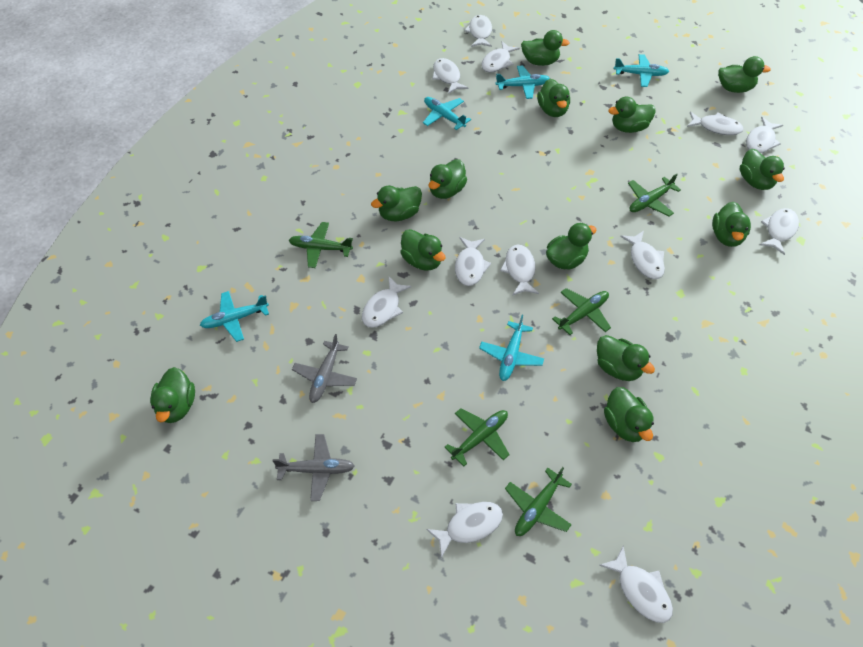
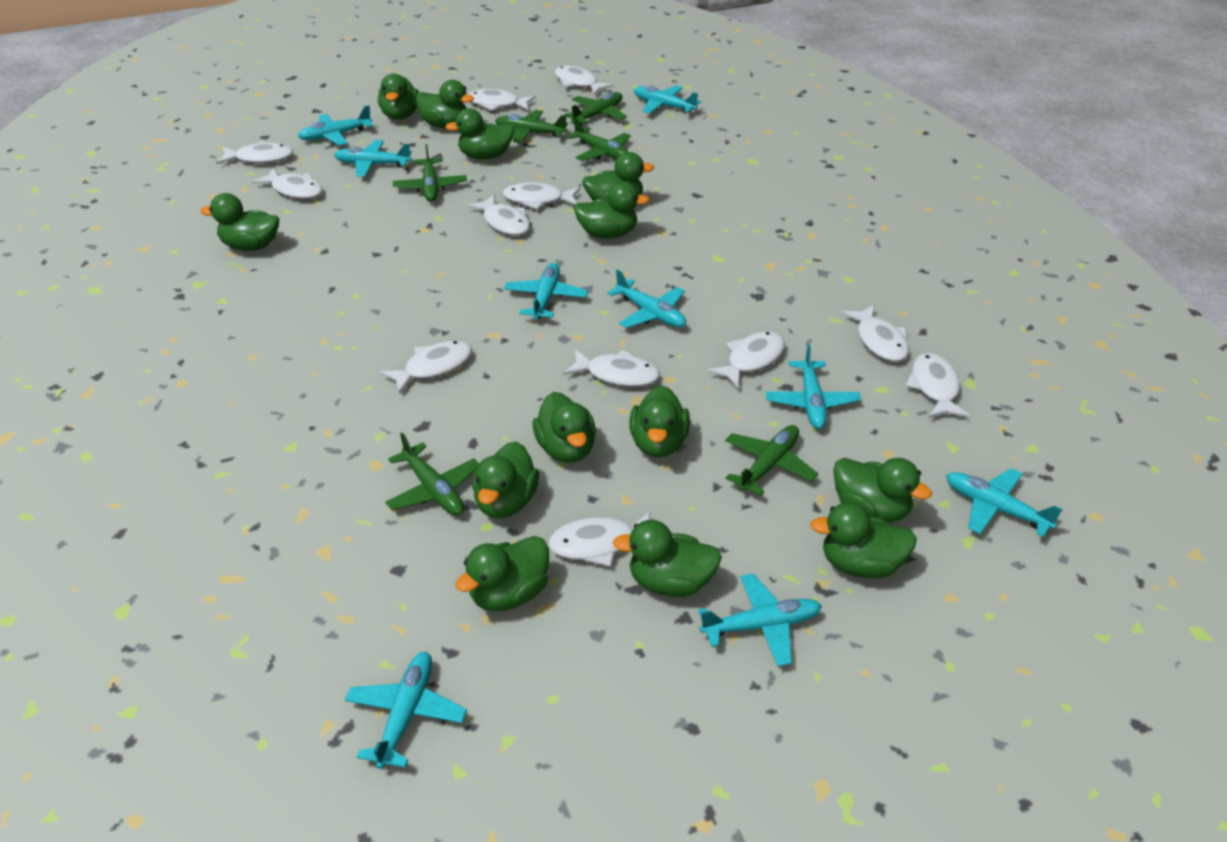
green plane: [289,222,353,268] [445,408,510,466] [505,467,572,536] [552,288,611,335] [628,173,681,216] = 5 -> [385,433,479,515] [393,144,467,202] [495,110,568,143] [565,92,627,125] [567,118,631,161] [725,425,818,496] = 6
grey plane: [273,434,355,501] [292,334,357,403] = 2 -> none = 0
turquoise plane: [200,291,269,342] [423,97,471,130] [479,315,544,381] [495,65,550,99] [614,54,669,87] = 5 -> [298,105,373,146] [334,140,412,177] [345,652,467,769] [504,263,588,320] [607,269,686,328] [634,85,701,114] [698,573,822,667] [766,344,861,429] [946,468,1062,537] = 9

